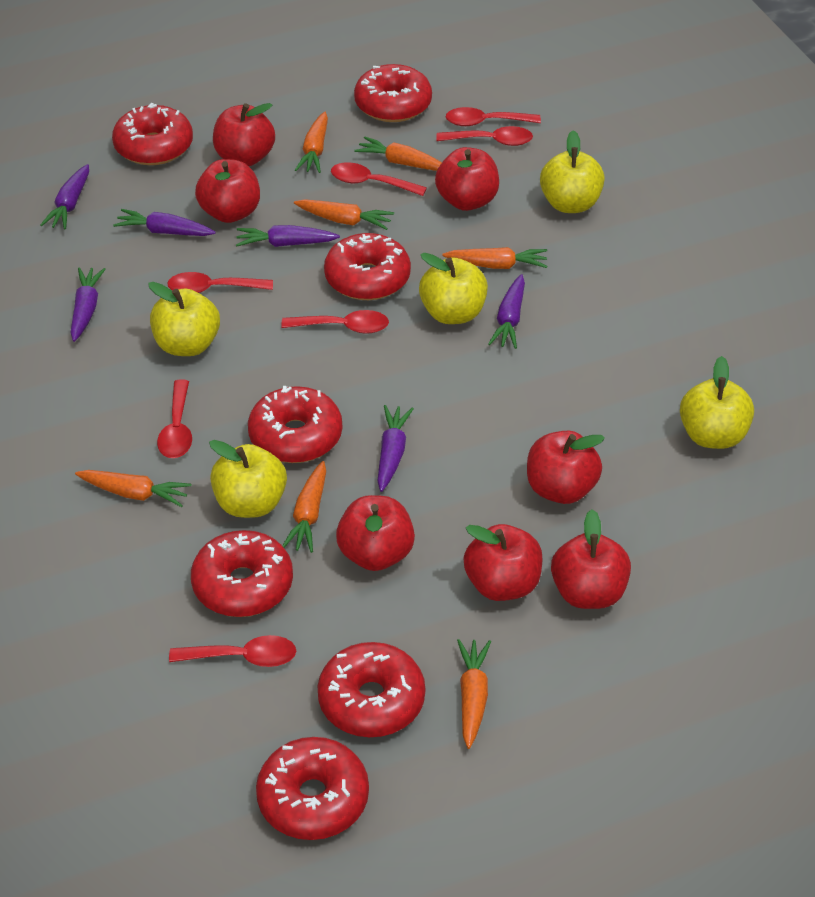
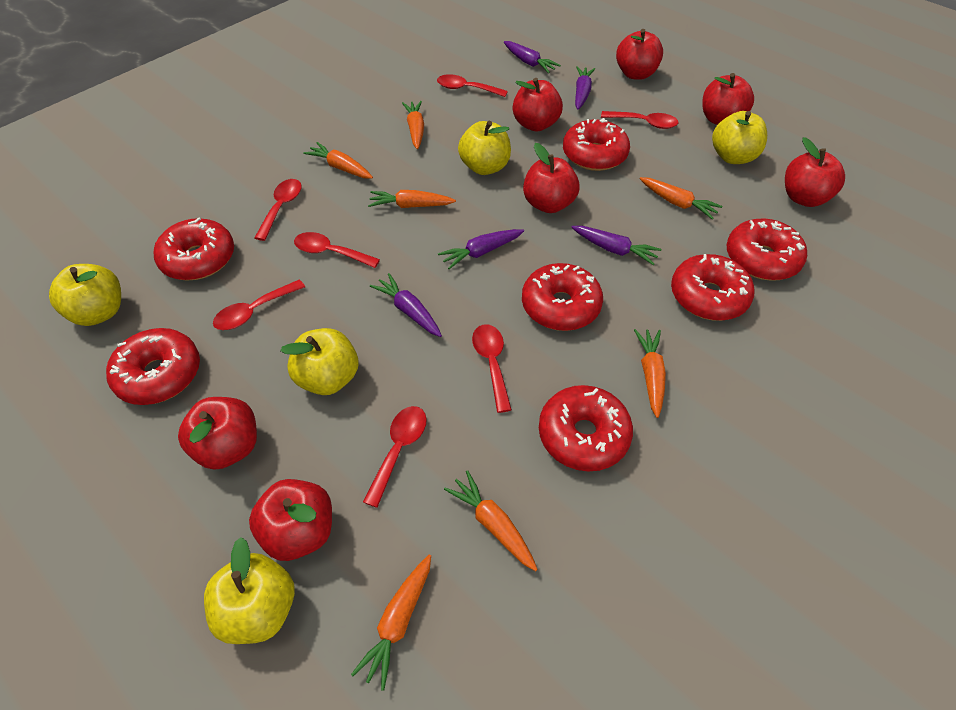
purple carrot: [40,164,89,230] [70,267,106,342] [113,209,216,236] [236,225,340,247] [377,405,414,492] [488,274,525,349] = 6 -> [370,273,442,337] [438,229,524,269] [504,41,561,73] [571,226,661,265] [575,66,595,110] = 5

